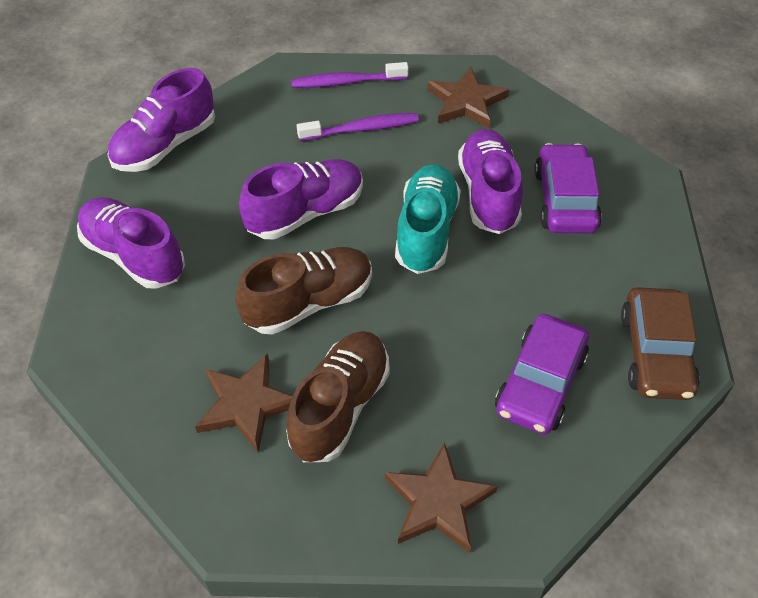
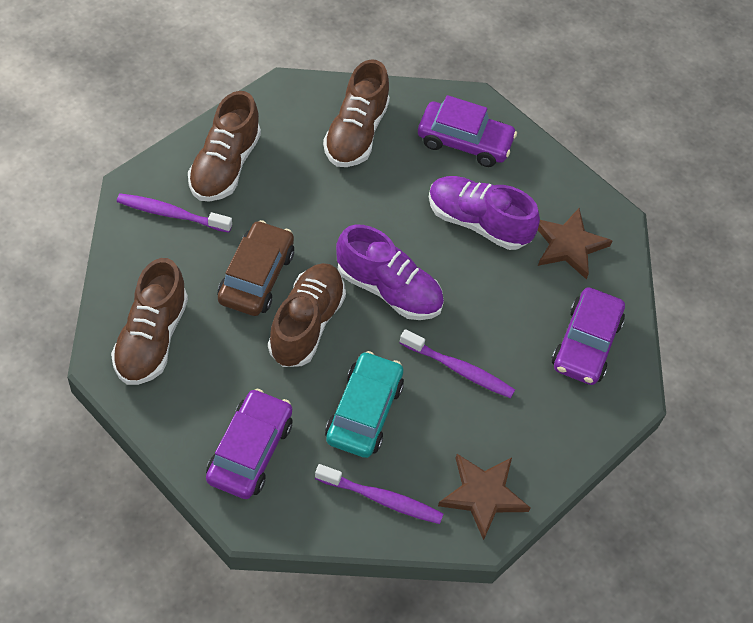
brown shoe: [235,247,372,335] [286,331,390,462] = 2 -> [111,258,188,385] [188,91,261,202] [268,263,346,367] [323,59,390,167] = 4
brown star: [195,354,293,452] [385,443,498,553] [427,66,509,128] = 3 -> [438,454,531,540] [538,208,612,280] = 2
purple car: [495,314,589,434] [534,143,602,233] = 2 -> [206,389,293,499] [418,95,517,167] [552,287,625,385] = 3
purple shoe: [77,197,185,289] [107,68,215,172] [239,159,363,239] [458,129,523,234] = 4 -> [336,225,444,320] [429,176,540,250] = 2
purple toothbrush: [291,62,409,88] [297,113,419,141] = 2 -> [117,193,232,233] [315,464,443,524] [400,329,515,398] = 3
turquoise car: none = 0 -> [325,351,404,458] = 1
turquoise shoe: [395,164,461,274] = 1 -> none = 0

